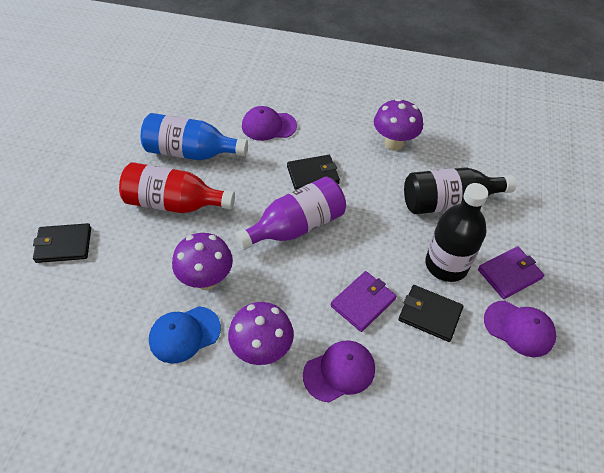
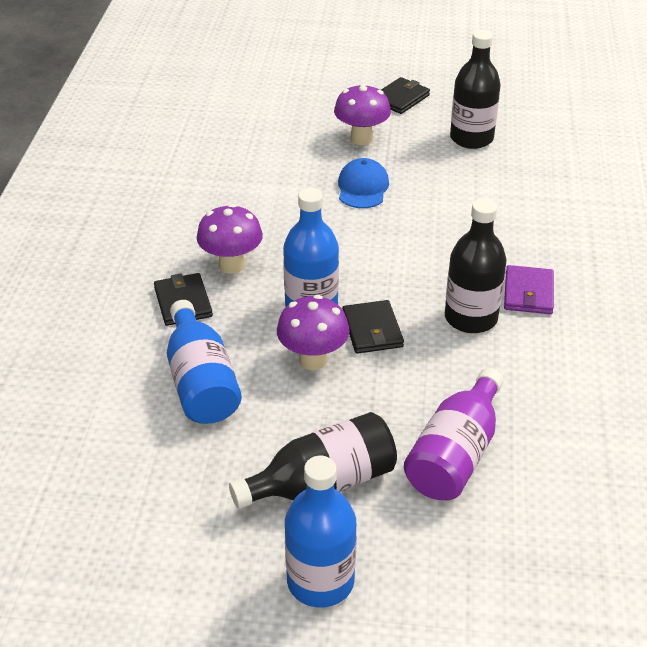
black bottle: [404,167,516,214] [425,183,488,282] = 2 -> [229,412,397,509] [445,199,507,333] [450,30,501,149] = 3
blue bottle: [141,113,248,160] = 1 -> [167,300,242,424] [283,188,339,306] [285,456,357,608] = 3
purple cap: [242,106,297,141] [303,340,375,402] [484,301,556,357] = 3 -> none = 0
purple wallet: [331,271,396,332] [478,246,544,299] = 2 -> [504,265,554,314] = 1
red bottle: [119,162,235,213] = 1 -> none = 0

